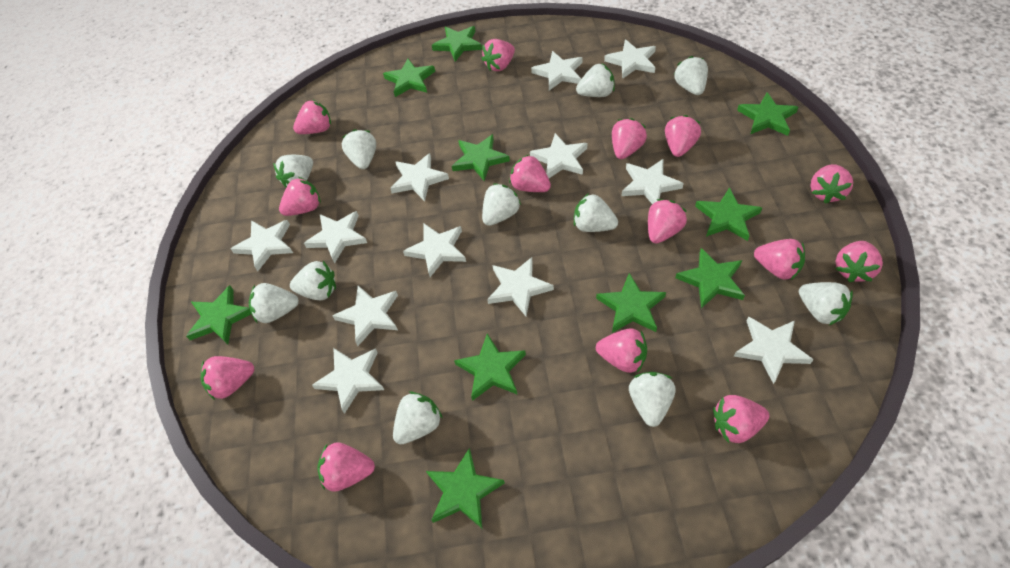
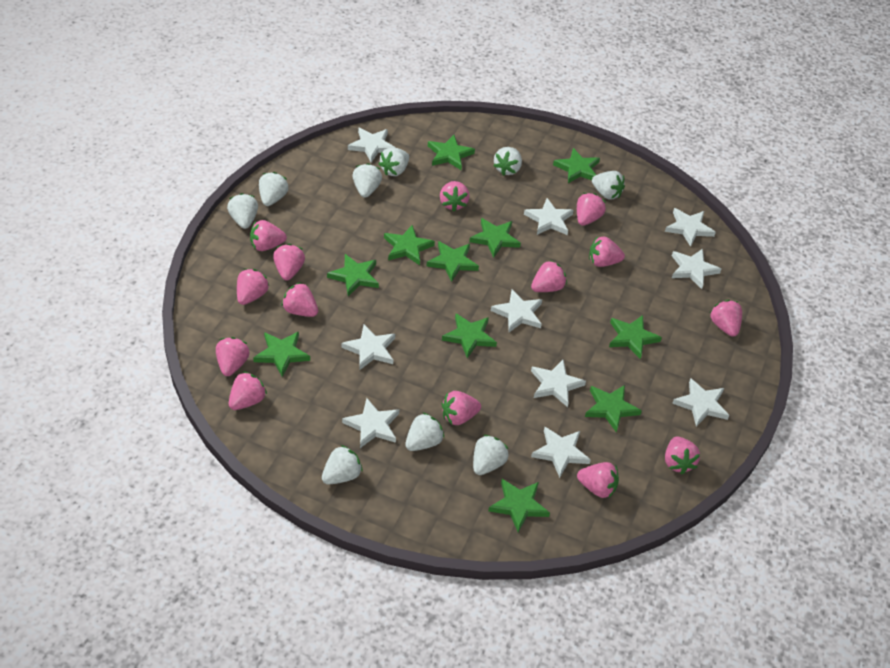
green star: [186,285,251,344] [383,58,435,97] [426,448,505,528] [432,26,482,61] [452,134,510,181] [454,334,526,401] [596,273,666,333] [675,248,745,308] [695,187,762,241] [737,92,798,136] = 10 -> [253,332,310,377] [327,254,379,296] [384,225,435,265] [427,241,479,282] [428,135,475,170] [442,314,497,358] [469,218,521,258] [488,479,550,532] [553,148,600,183] [585,385,642,432] [609,315,662,359] = 11
white star: [231,220,293,271] [304,211,367,264] [312,348,384,414] [333,285,398,346] [390,153,449,201] [403,224,466,277] [487,257,554,316] [530,133,587,178] [531,51,582,90] [604,40,656,79] [622,159,684,204] [734,316,814,384] = 12 -> [341,324,395,370] [342,398,399,448] [348,128,394,162] [491,289,542,332] [524,198,574,235] [531,360,586,407] [531,427,591,478] [665,208,716,247] [672,249,721,289] [672,378,729,427] = 10
white strawberry: [249,283,299,323] [273,155,313,188] [290,261,336,301] [342,129,376,169] [393,392,443,444] [482,183,521,226] [574,193,618,232] [576,64,614,97] [629,372,676,427] [674,56,708,95] [799,282,853,325] = 11 -> [227,193,258,229] [259,172,288,206] [322,445,363,484] [353,163,382,198] [378,147,409,176] [405,412,444,451] [473,435,509,475] [493,147,522,176] [592,171,625,200] = 9

